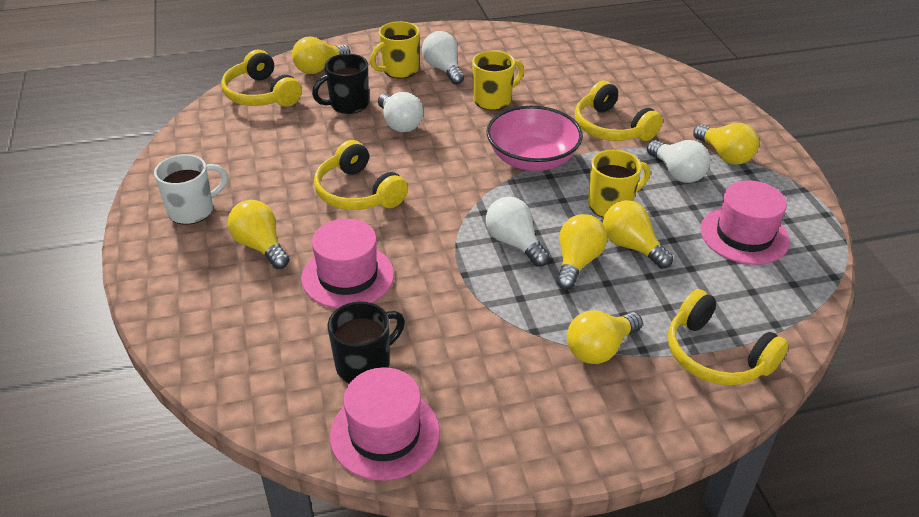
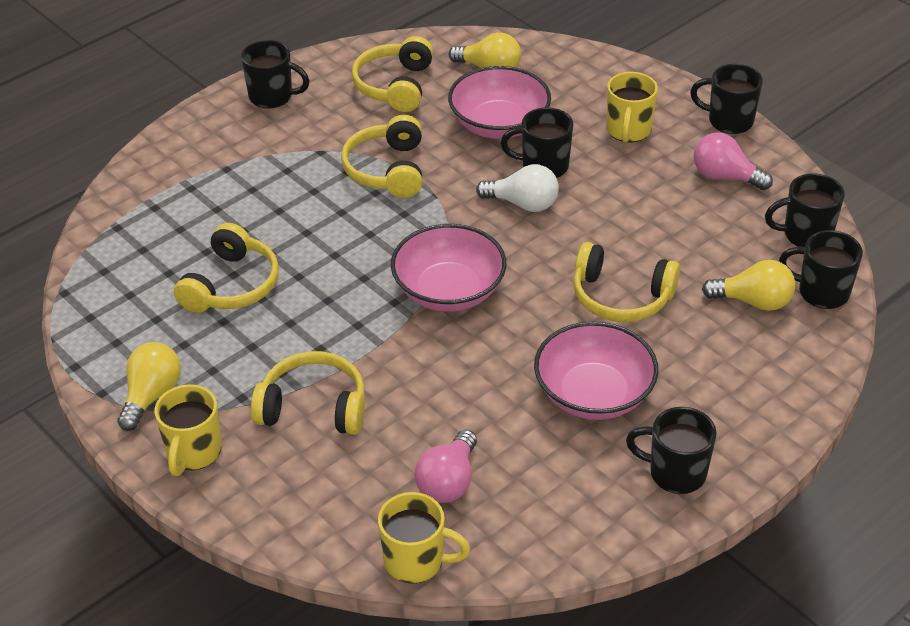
black mug: [312,54,369,114] [328,301,405,383] = 2 -> [241,40,310,109] [500,107,574,178] [626,407,717,494] [690,64,763,134] [765,173,845,247] [779,230,863,309] = 6
pink bowl: [486,106,583,171] = 1 -> [391,224,506,312] [448,66,551,139] [534,322,659,420] = 3
pink hat: [301,219,394,309] [330,367,440,481] [700,180,790,265] = 3 -> none = 0
pink light bulb: none = 0 -> [415,430,477,503] [694,132,773,190] = 2
white light bulb: [378,92,423,132] [422,31,464,85] [486,197,550,267] [647,140,710,183] = 4 -> [476,164,559,212] = 1
white mug: [154,154,228,225] = 1 -> none = 0
yellow headphones: [221,50,302,107] [314,140,408,210] [575,80,663,141] [668,289,788,385] = 4 -> [174,223,279,313] [251,351,365,435] [341,115,422,198] [352,36,433,112] [573,242,680,322] = 5
yellow light bulb: [227,200,290,269] [292,36,350,74] [556,214,607,290] [567,311,643,364] [603,200,673,269] [693,123,759,164] = 6 -> [117,342,181,431] [449,33,521,68] [702,260,795,311] = 3

